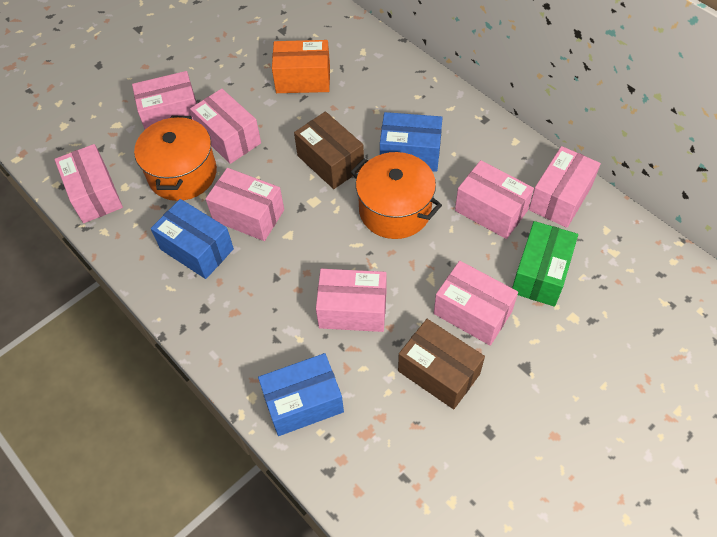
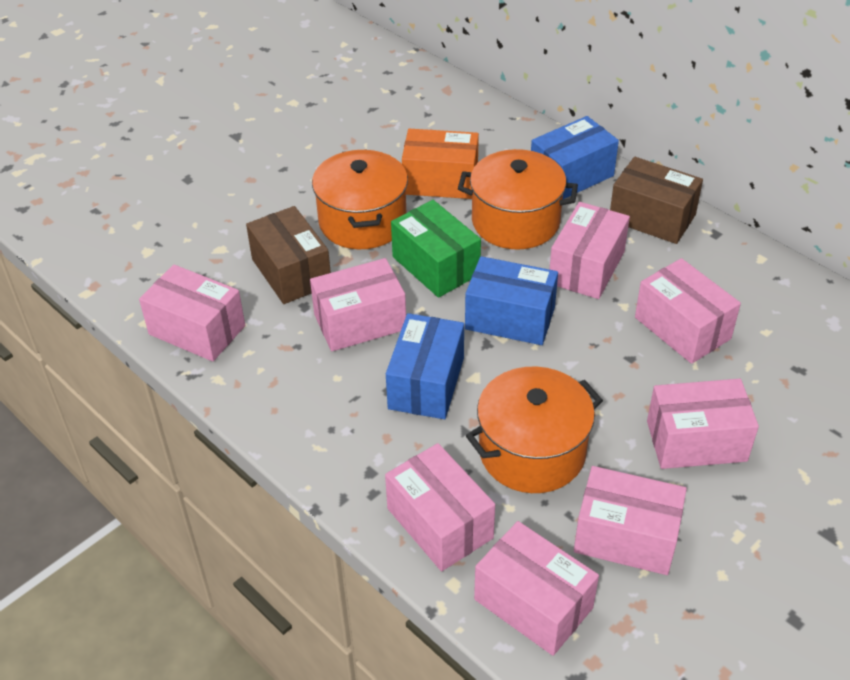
orange pot: [134,116,217,201] [351,152,442,239] = 2 -> [312,149,408,249] [458,149,578,250] [466,367,603,493] = 3

